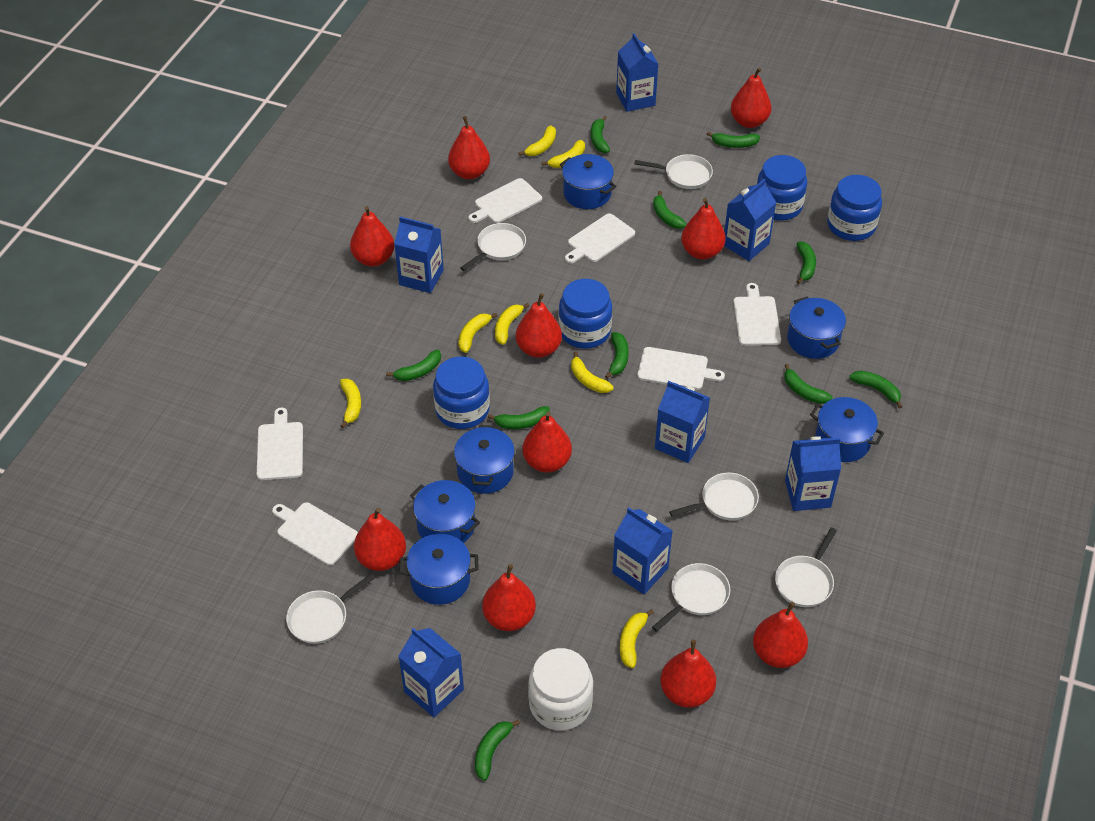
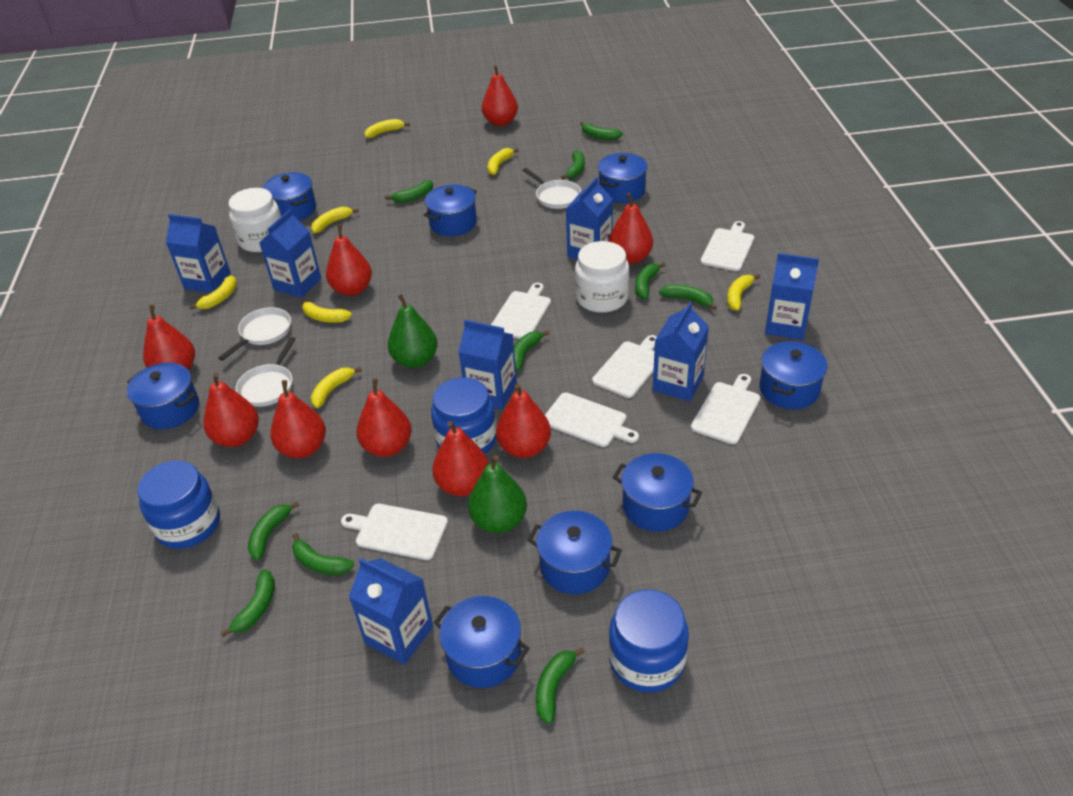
blue jar: [433,356,490,429] [559,279,612,349] [757,155,807,221] [828,175,882,241] = 4 -> [137,460,220,549] [431,377,497,454] [609,589,689,692] = 3
blue pot: [399,534,478,605] [410,480,480,543] [454,425,515,494] [560,154,617,209] [787,296,846,359] [810,397,884,462] = 6 -> [127,363,199,429] [263,172,316,221] [424,184,477,236] [434,596,529,688] [528,511,622,594] [598,153,648,203] [613,453,702,532] [759,341,827,409] = 8
green pear: none = 0 -> [388,294,438,368] [468,455,527,533] = 2
red pear: [350,206,395,267] [354,508,406,571] [448,116,490,179] [482,564,536,631] [516,293,562,358] [522,412,572,473] [661,640,716,708] [681,198,726,260] [731,68,771,128] [753,602,808,668] = 10 -> [143,305,195,370] [203,373,259,447] [270,380,326,458] [326,224,372,296] [357,378,412,457] [432,421,489,496] [482,65,518,126] [496,384,551,458] [609,193,653,264] = 9
white jar: [528,648,593,731] = 1 -> [228,188,281,252] [575,241,630,313] = 2
white pan: [286,573,375,644] [460,223,526,271] [634,154,713,189] [652,563,730,632] [669,473,759,520] [775,528,837,607] = 6 -> [218,307,291,361] [236,337,296,407] [523,168,581,209] = 3

